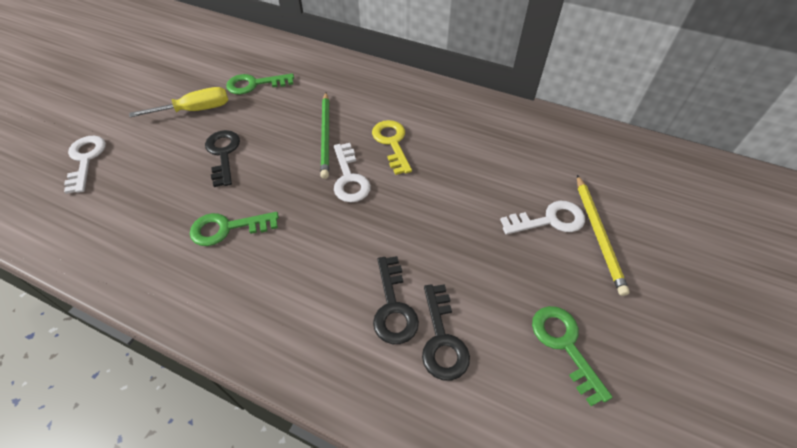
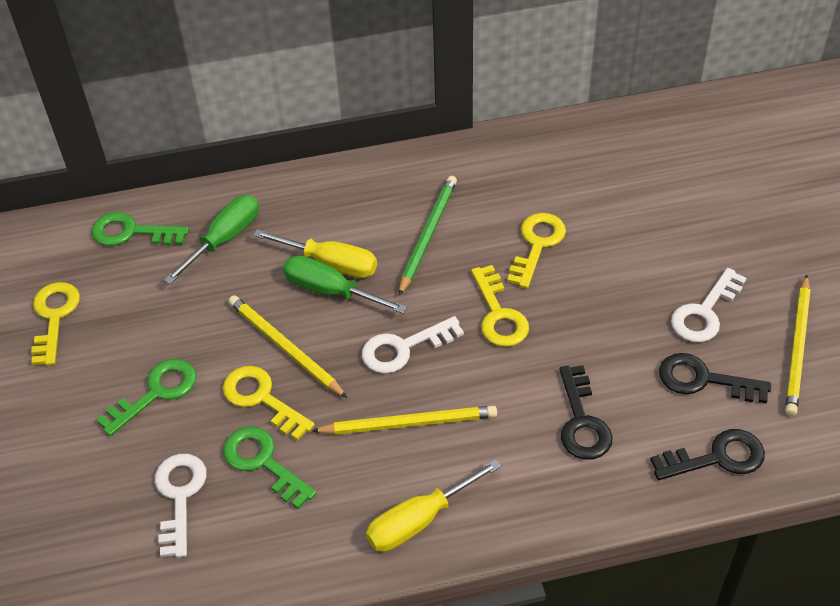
green screwdriver: none = 0 -> [164,195,259,284] [283,255,407,314] = 2
yellow key: [372,120,412,175] = 1 -> [31,282,80,366] [223,366,315,441] [471,265,529,347] [507,213,566,288] = 4
yellow pencil: [577,175,630,296] = 1 -> [228,295,347,398] [312,406,497,435] [785,275,810,416] = 3
yellow screwdriver: [129,87,228,117] = 1 -> [253,229,377,278] [366,459,501,552] = 2

